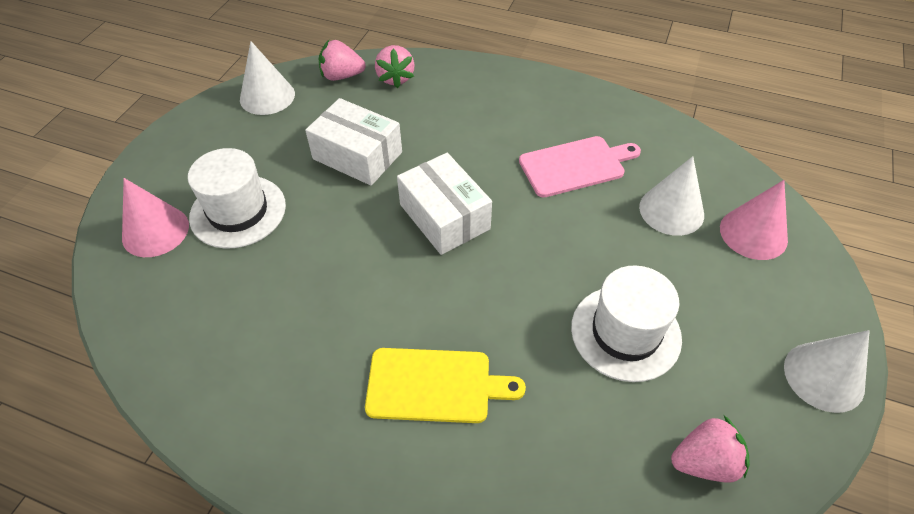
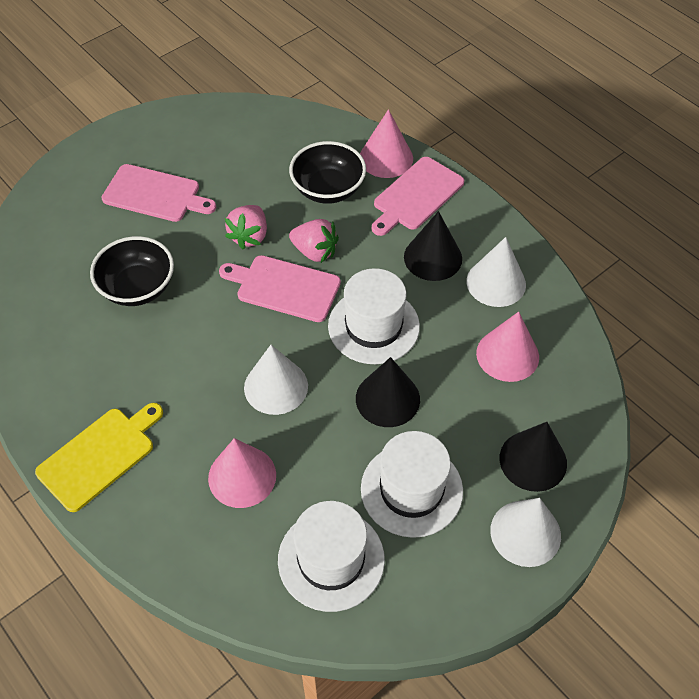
black bowl: none = 0 -> [90,236,174,306] [289,141,366,204] = 2
black cone: none = 0 -> [356,357,420,427] [404,211,462,281] [500,422,567,492] = 3
pink cone: [122,178,189,257] [720,180,788,260] = 2 -> [208,438,276,508] [360,109,413,178] [476,312,539,382] = 3
pink cutting board: [519,136,641,197] = 1 -> [101,164,216,222] [219,255,341,322] [372,157,464,236] = 3
pink strawberry: [318,40,366,81] [375,45,415,88] [671,415,750,483] = 3 -> [225,205,267,249] [289,219,339,263] = 2
white box: [305,98,402,186] [397,153,492,255] = 2 -> none = 0
white hat: [188,148,286,248] [571,265,682,382] = 2 -> [278,501,385,612] [328,268,420,364] [361,431,463,538] = 3

